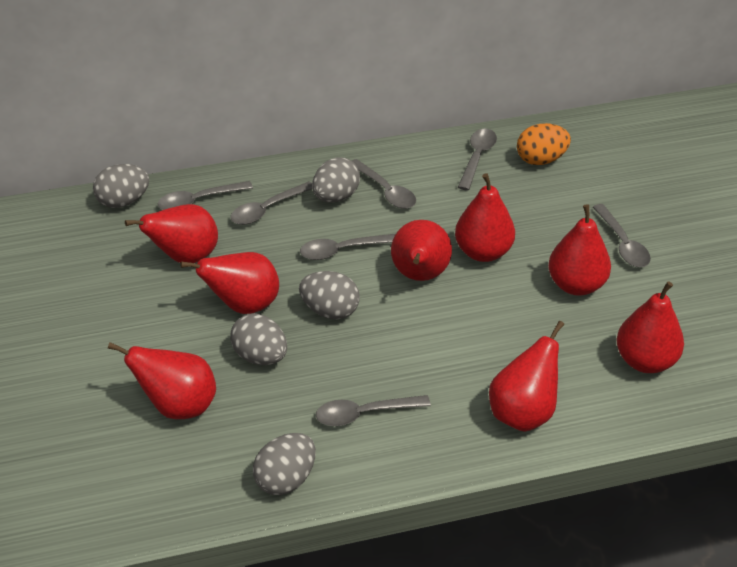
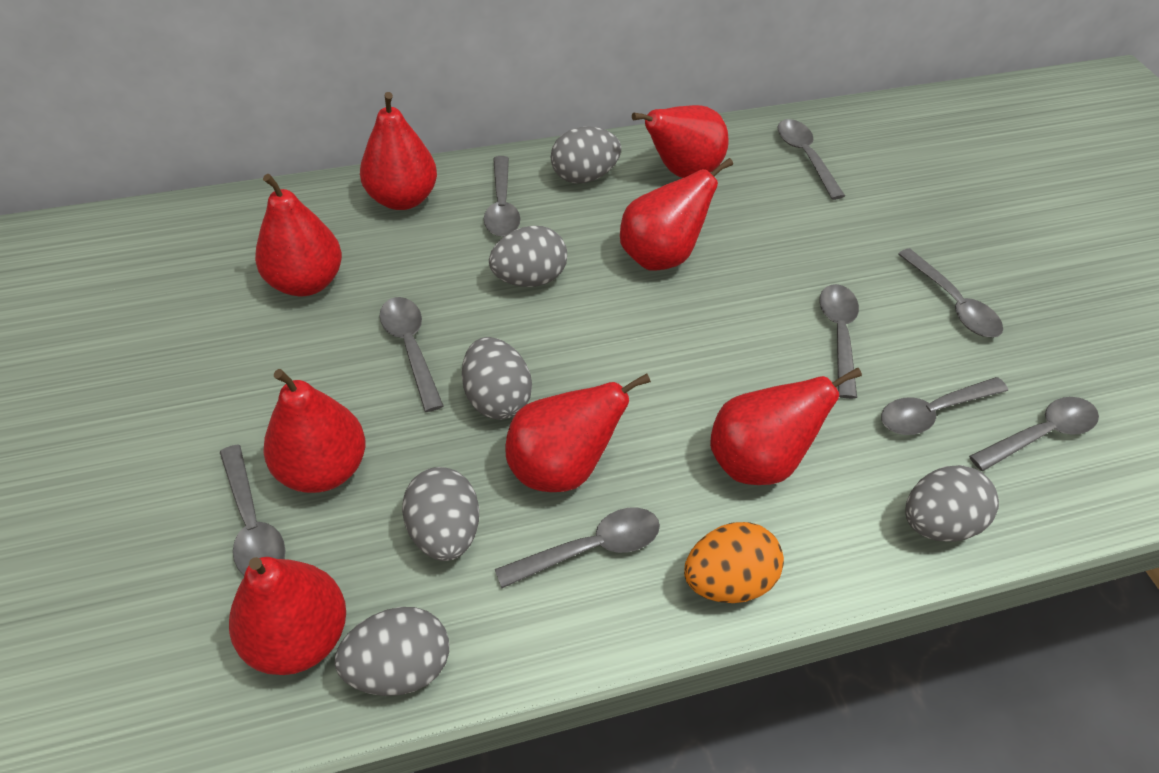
grey egg: [93,164,149,208] [230,313,287,365] [253,433,316,495] [299,271,360,319] [312,157,360,203] = 5 -> [335,607,449,696] [402,467,479,561] [462,337,532,420] [489,226,567,287] [551,126,621,183] [905,465,999,542] = 6
grey spoon: [158,181,253,210] [231,181,313,225] [300,234,395,260] [316,395,431,426] [352,159,416,209] [458,128,497,190] [593,204,651,267] = 7 -> [220,444,286,576] [380,297,444,412] [484,156,521,237] [495,508,660,588] [777,119,845,200] [819,284,859,399] [881,377,1008,435] [898,248,1003,338] [969,397,1099,471] = 9

